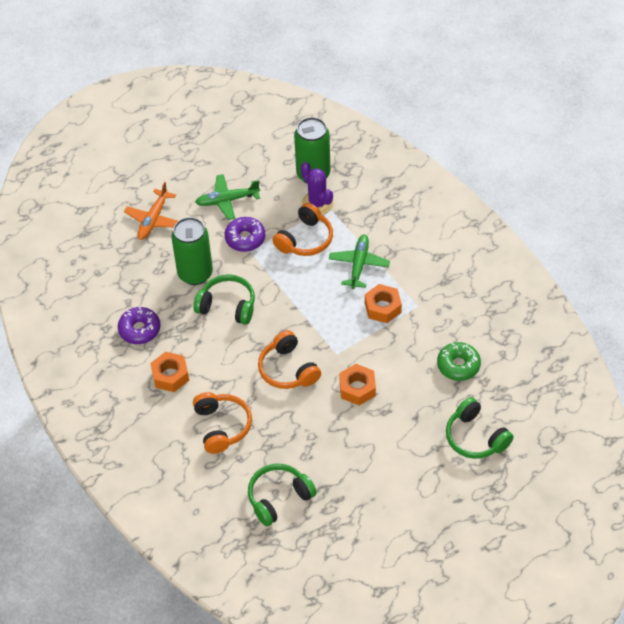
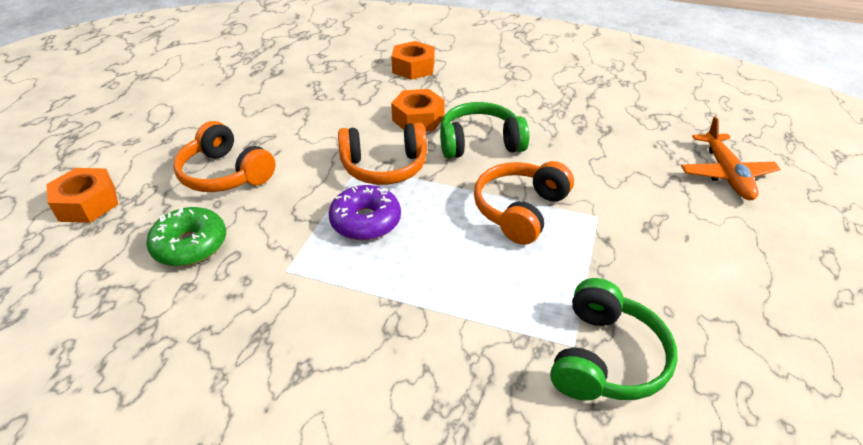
green can: [171,217,213,285] [294,117,330,183] = 2 -> none = 0
green headphones: [193,274,255,325] [248,464,317,526] [446,397,513,459] = 3 -> [440,102,529,159] [550,278,678,401] = 2
green plane: [195,174,260,220] [329,234,390,289] = 2 -> none = 0
purple cactus: [301,162,333,215] = 1 -> none = 0
purple donut: [118,307,160,344] [224,217,266,252] = 2 -> [329,185,401,240] = 1

